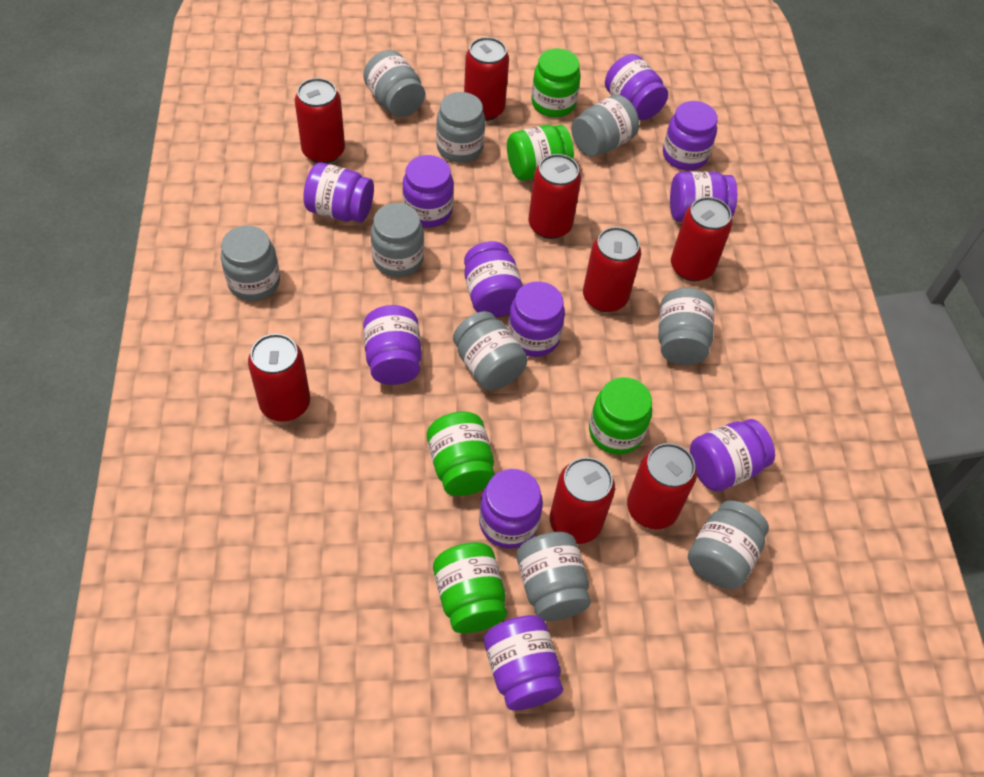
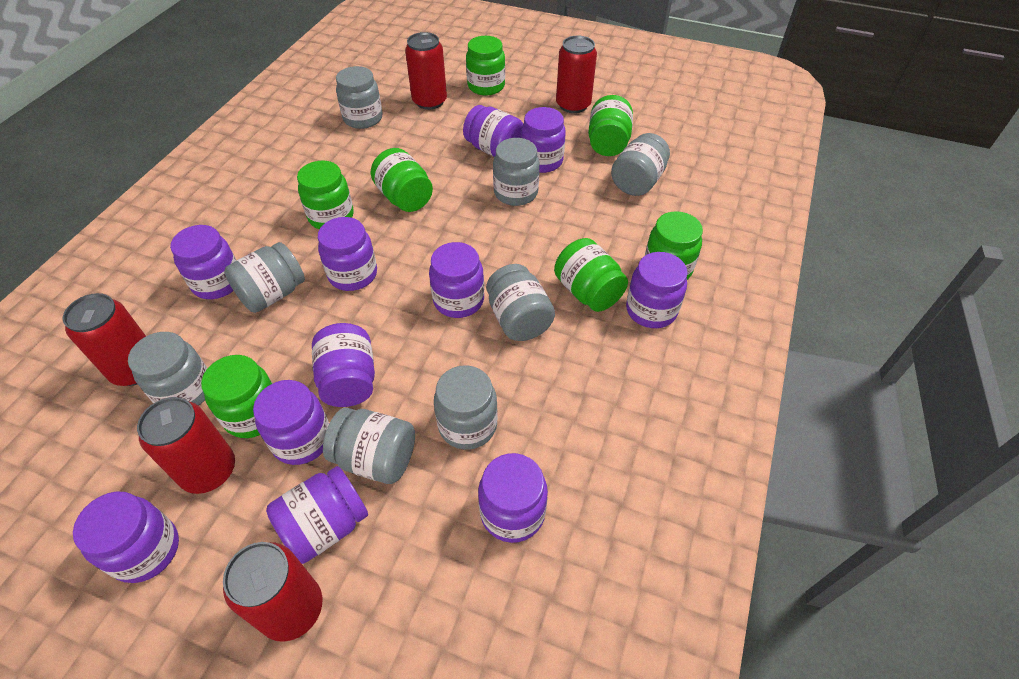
green jar: [427,411,495,496] [433,542,507,633] [507,125,574,181] [531,48,581,117] [589,377,652,455] = 5 -> [201,355,273,438] [297,161,354,229] [371,148,433,212] [466,36,505,95] [554,238,628,312] [588,95,633,156] [645,211,703,280] = 7
grey jar: [221,225,280,301] [363,50,425,117] [371,203,424,277] [436,92,485,163] [453,311,528,390] [516,532,591,621] [571,95,639,157] [658,288,714,365] [688,500,769,589] = 9 -> [128,332,207,406] [224,242,305,313] [323,408,415,484] [336,66,382,129] [434,365,498,450] [486,264,555,341] [493,138,540,206] [611,133,670,196] = 8
red can: [248,334,310,422] [295,78,345,163] [464,37,509,121] [529,154,581,239] [550,457,615,544] [583,227,641,312] [627,443,697,529] [671,197,732,281] = 8 -> [63,293,146,386] [137,397,235,494] [223,542,322,642] [405,32,447,110] [556,36,597,113] = 5

